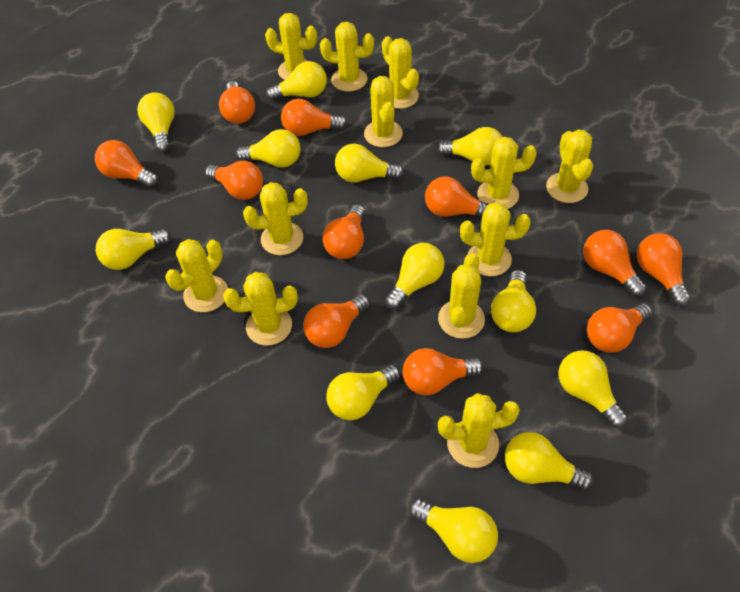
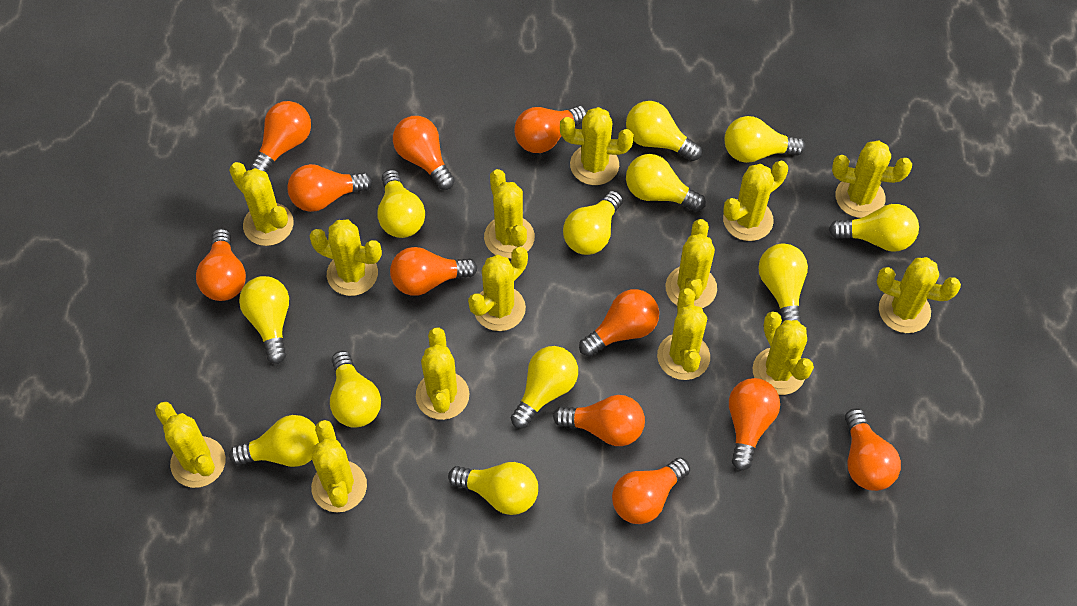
yellow cactus: [165,239,228,312] [223,272,298,346] [243,182,308,255] [265,13,317,80] [320,22,374,92] [364,76,403,147] [382,36,419,109] [438,253,485,339] [438,393,520,468] [460,202,531,276] [471,137,537,209] [546,129,593,203] = 12 -> [155,402,226,488] [229,162,294,246] [309,220,382,296] [311,420,367,512] [416,327,469,420] [468,247,528,331] [484,169,535,259] [560,107,634,185] [657,288,710,380] [665,219,717,308] [723,161,788,241] [752,311,814,395] [832,141,912,218] [877,257,961,333] = 14

